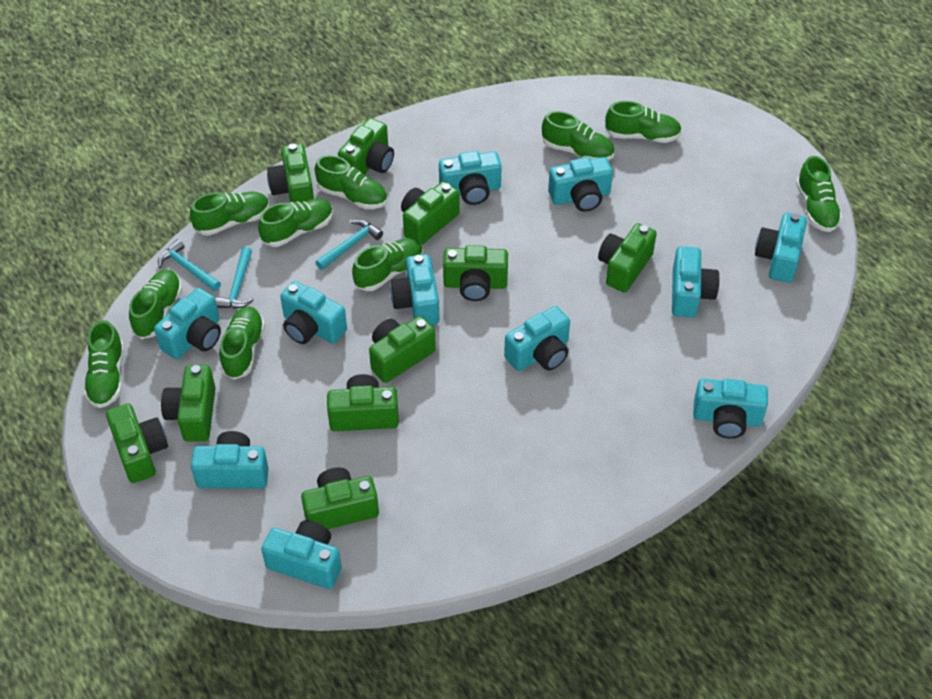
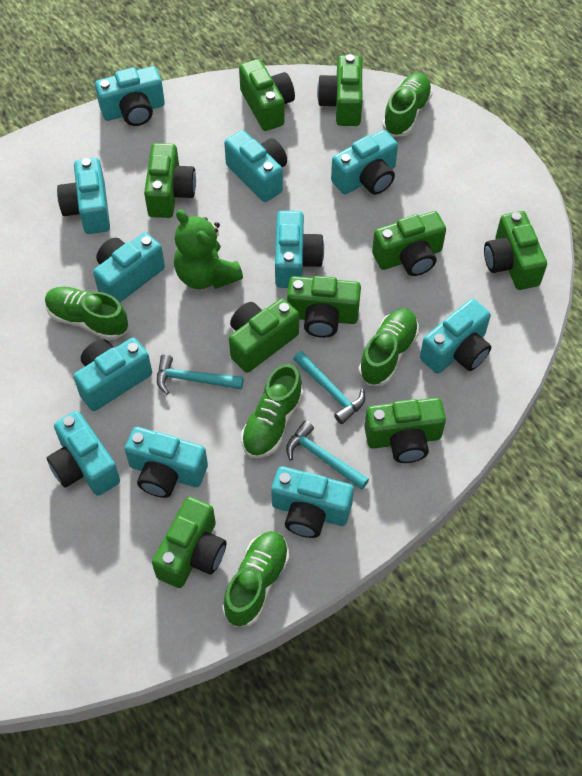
green camera: [106,403,168,483] [161,365,216,441] [267,143,314,202] [301,467,379,529] [327,374,399,431] [338,118,394,174] [369,316,436,383] [401,181,459,245] [443,245,508,301] [598,223,657,293] = 10 -> [144,143,196,218] [152,497,226,588] [229,298,299,373] [239,59,295,131] [287,276,361,338] [317,54,362,126] [364,398,446,463] [372,211,446,276] [484,211,547,290] = 9
green shoe: [84,320,124,408] [129,270,182,339] [190,192,270,236] [219,306,265,380] [258,199,333,247] [315,155,388,209] [352,238,423,291] [542,111,614,161] [605,101,682,143] [796,156,842,232] = 10 -> [45,287,128,340] [222,531,289,627] [241,364,303,458] [358,308,419,386] [382,73,433,137] = 5
green teddy bear: none = 0 -> [174,209,243,289] = 1

